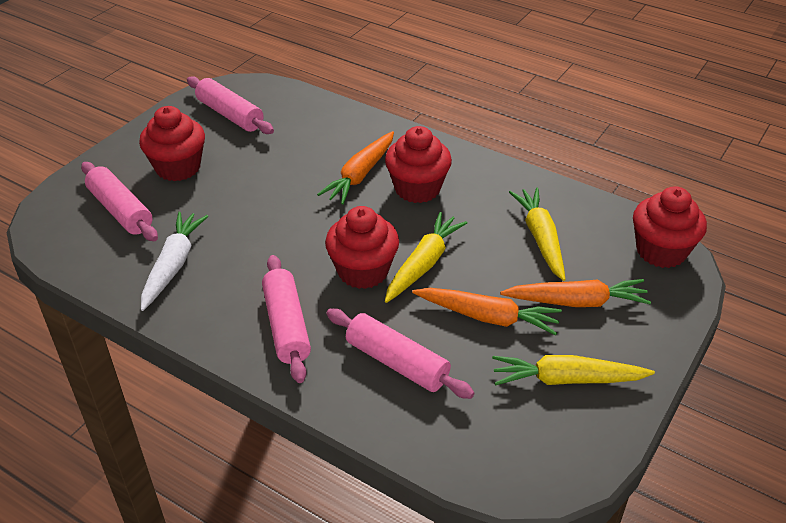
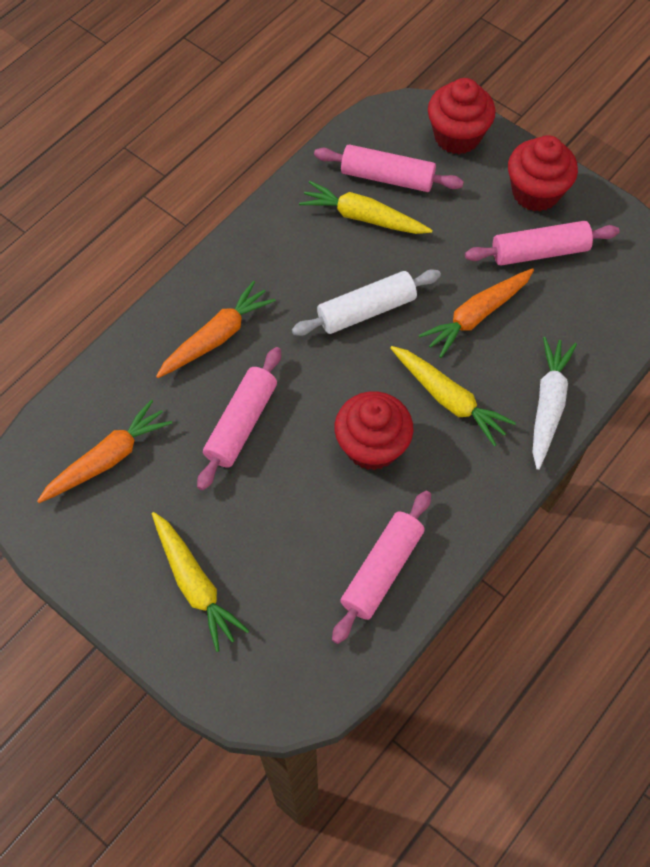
red cupcake: [139,106,205,181] [325,206,399,289] [385,126,452,203] [633,186,707,268] = 4 -> [335,391,413,470] [428,78,496,154] [508,135,578,212] = 3
white rolling pin: none = 0 -> [292,269,441,336] = 1

